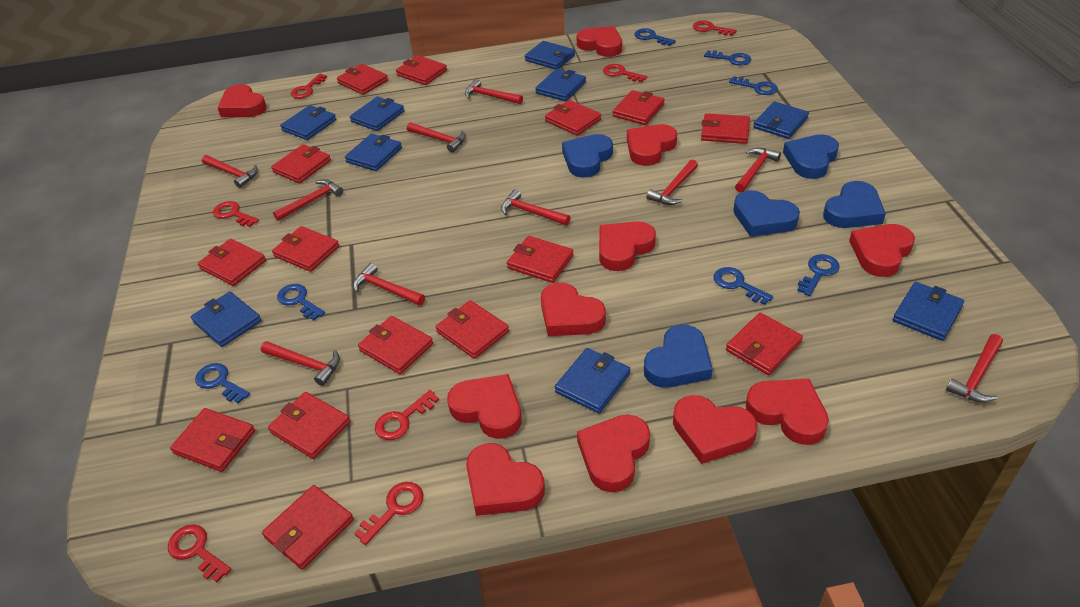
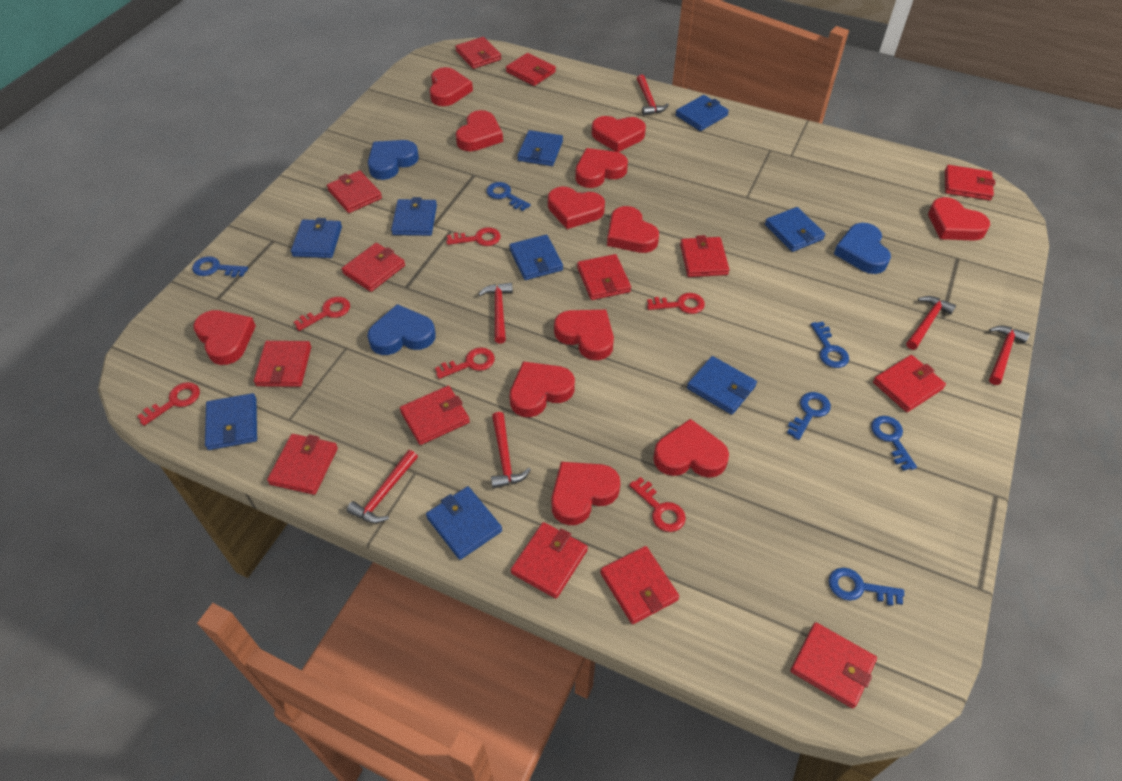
blue heart: [562,134,613,178] [644,325,713,388] [733,190,800,237] [783,134,839,179] [823,181,886,228] = 5 -> [367,304,436,355] [368,140,419,180] [834,223,891,274] = 3
blue key: [195,363,250,404] [277,284,325,320] [634,28,676,46] [704,50,751,66] [713,267,773,305] [729,76,778,95] [797,254,840,296] = 7 -> [192,256,248,277] [486,182,531,211] [787,392,831,440] [811,321,849,368] [829,568,904,606] [871,416,917,471] = 6
red hammer: [202,155,258,188] [261,341,340,386] [273,179,343,221] [353,263,425,306] [407,122,466,152] [465,79,523,104] [501,189,571,225] [647,159,698,205] [735,148,781,193] [946,334,1003,403] = 10 -> [347,450,418,523] [478,283,513,344] [491,412,531,489] [637,75,669,116] [906,296,956,350] [989,326,1030,385] = 6
red heart: [218,84,267,117] [447,374,522,439] [466,443,545,516] [541,283,606,336] [577,26,622,57] [577,415,650,492] [599,221,656,271] [627,124,677,166] [673,395,757,464] [746,379,829,445] [849,224,915,277] = 11 -> [193,310,256,365] [430,67,473,106] [456,110,503,151] [509,361,575,417] [548,187,605,229] [552,462,620,525] [554,310,614,360] [575,148,628,188] [592,116,646,152] [607,206,659,253] [653,419,729,478] [928,197,990,241] = 12
red key: [168,524,232,582] [213,201,259,227] [291,74,327,99] [354,482,423,545] [375,390,439,440] [603,64,647,82] [693,20,737,36] = 7 -> [137,382,200,426] [294,297,350,331] [435,347,495,379] [446,227,501,246] [629,477,686,532] [647,293,705,314] = 6
red wallet: [170,408,255,472] [198,239,266,286] [262,485,354,569] [268,392,351,459] [271,144,331,183] [272,226,339,272] [337,64,388,95] [358,316,433,374] [396,55,447,85] [436,300,509,359] [507,236,574,283] [545,100,601,136] [612,90,665,125] [701,113,750,144] [726,313,803,375] = 15 -> [254,341,311,387] [267,434,338,495] [327,170,382,213] [342,243,405,292] [400,386,470,445] [455,37,501,69] [506,53,556,86] [511,522,588,599] [577,254,631,300] [600,546,679,624] [680,235,729,277] [791,622,877,708] [873,355,946,412] [945,165,995,201] = 14

